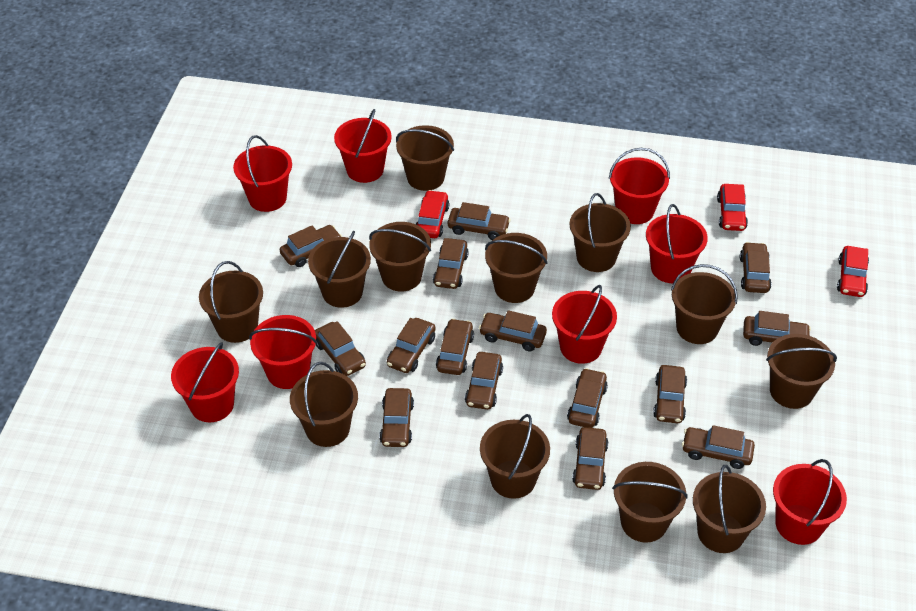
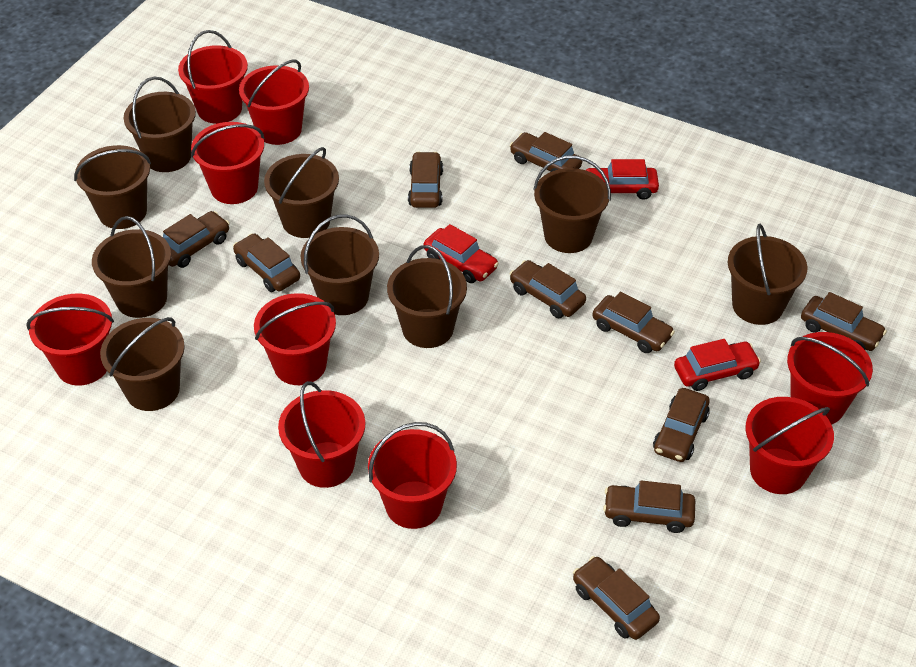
brown bucket: [199,261,263,343] [290,362,358,447] [308,231,371,308] [369,222,431,292] [396,125,454,191] [480,414,550,499] [485,233,548,303] [569,193,631,272] [612,462,688,543] [671,264,738,344] [693,465,766,553] [766,334,837,409] = 12 -> [74,145,151,229] [92,216,171,318] [100,317,185,411] [124,77,196,172] [264,147,339,238] [301,214,379,315] [387,245,467,348] [533,156,611,253] [728,224,807,325] = 9
brown car: [280,225,342,267] [315,321,366,376] [379,388,414,447] [387,318,435,373] [433,238,469,289] [436,318,474,375] [448,202,511,240] [465,352,503,410] [479,310,547,351] [567,368,608,428] [572,427,609,490] [653,365,687,423] [682,425,755,469] [740,242,772,293] [743,311,811,346] = 15 -> [163,211,230,268] [233,233,300,292] [408,152,443,208] [510,132,582,172] [510,260,586,318] [573,556,660,640] [593,292,675,353] [603,480,695,533] [653,388,710,462] [801,292,887,351] = 10
red bucket: [171,342,239,422] [233,135,292,212] [249,315,317,389] [334,109,392,183] [552,285,617,364] [609,148,670,224] [646,204,708,283] [773,459,847,545] = 8 -> [26,294,114,386] [178,30,248,124] [191,122,265,204] [239,59,309,145] [254,293,336,385] [278,381,365,488] [368,422,457,529] [745,397,834,494] [787,332,873,425] = 9

